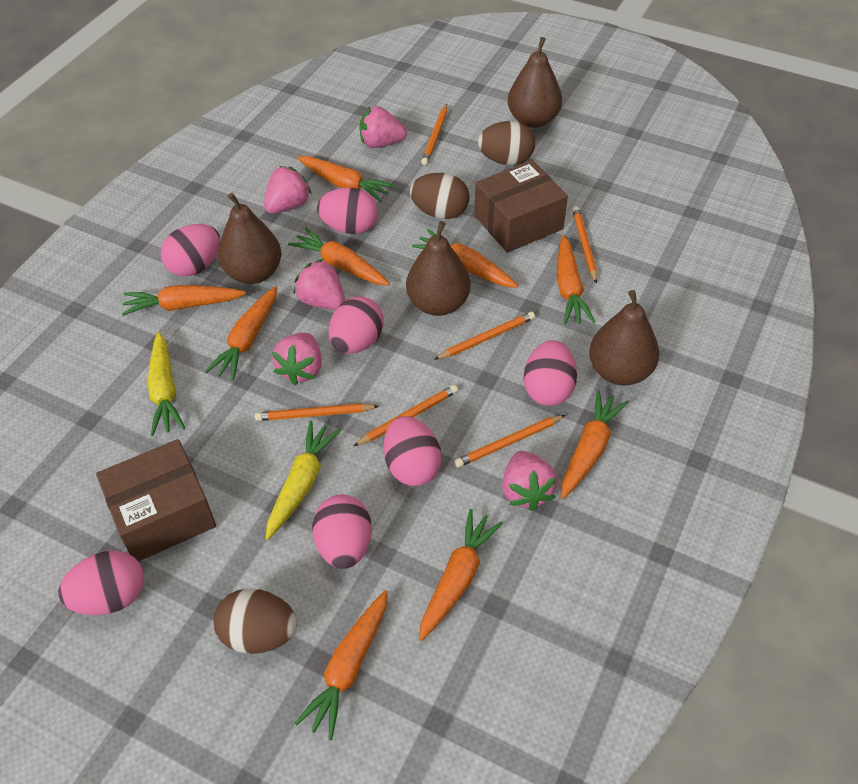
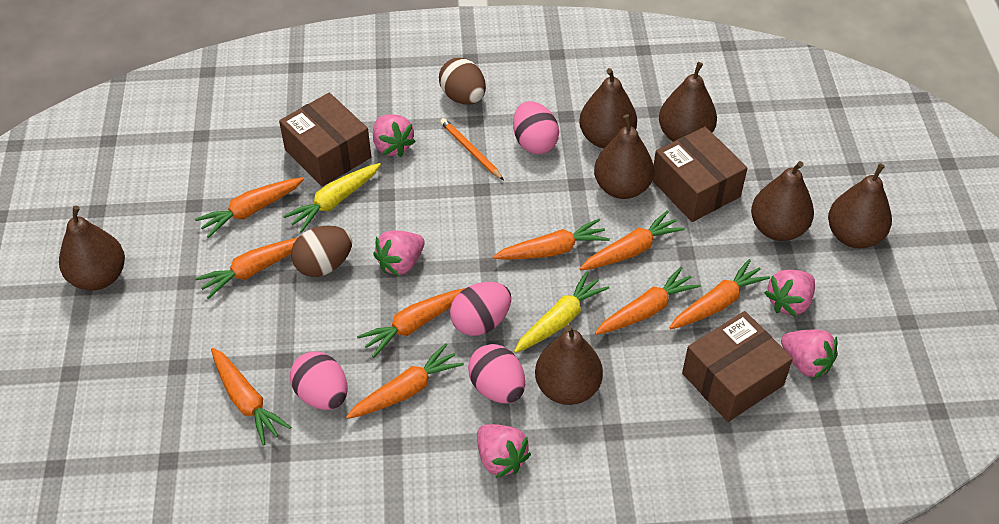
brown box: [96,439,216,562] [474,160,568,253] = 2 -> [279,93,371,187] [653,126,747,222] [682,311,793,422] = 3
brown egg: [213,588,297,654] [410,173,470,219] [478,121,535,165] = 3 -> [291,226,352,277] [439,58,486,105] = 2
brown pear: [218,193,281,284] [406,221,471,316] [508,37,562,128] [589,290,659,386] = 4 -> [59,205,125,290] [535,325,603,405] [579,68,637,148] [594,114,654,199] [659,62,717,142] [751,161,814,241] [828,164,892,248] = 7
orange pencil: [255,403,379,421] [354,385,458,446] [421,104,447,165] [434,312,535,360] [454,415,565,468] [572,206,597,284] = 6 -> [440,118,504,180] = 1
pink egg: [58,551,144,615] [161,224,220,276] [312,494,372,569] [317,187,378,234] [329,296,384,354] [384,416,442,486] [524,340,577,406] = 7 -> [290,351,348,410] [450,282,511,336] [468,344,525,403] [513,101,559,154] = 4

